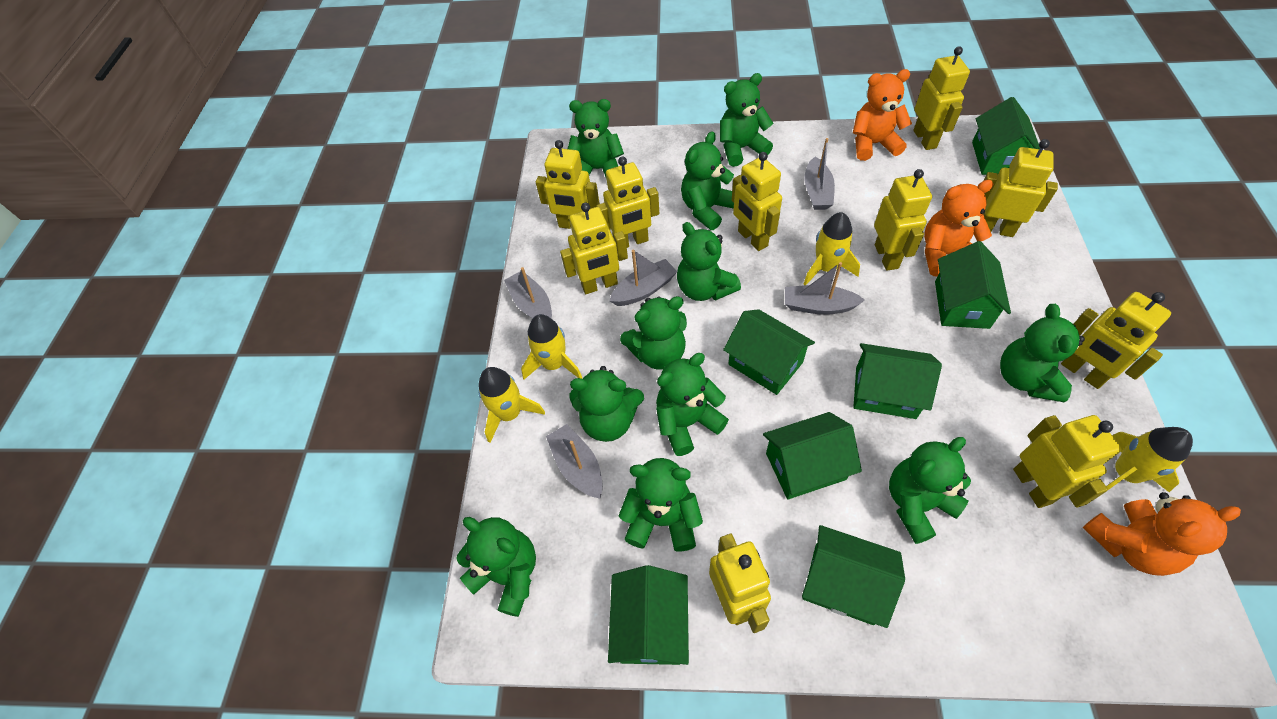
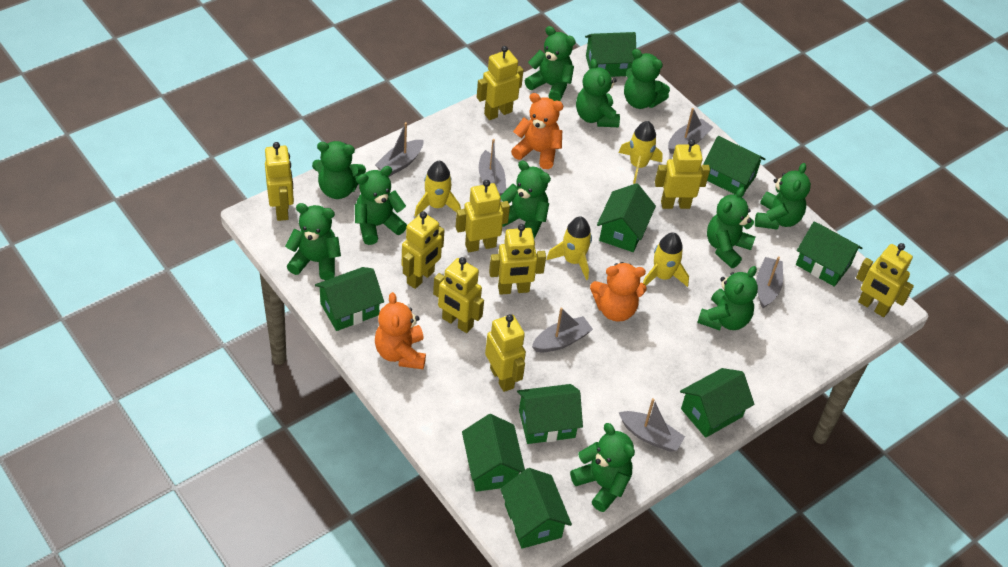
green house: [608,565,689,665] [723,309,815,395] [763,412,862,500] [802,525,905,628] [853,343,942,419] [935,241,1011,329] [972,97,1040,175] = 7 -> [315,267,384,331] [462,414,525,492] [500,468,572,549] [517,384,583,444] [585,32,636,77] [597,183,656,252] [680,368,754,438] [703,136,765,195] [796,222,862,287] = 9
grey boat: [504,267,552,318] [546,424,603,499] [609,250,677,306] [785,262,865,315] [804,138,835,210] = 5 -> [375,122,424,177] [479,139,506,196] [532,308,593,352] [619,398,685,452] [668,108,713,154] [756,257,783,308] = 6
yellow robot: [536,140,600,229] [560,203,628,294] [596,157,659,248] [709,533,771,633] [732,152,782,251] [874,169,932,271] [913,46,970,150] [983,139,1058,237] [1013,415,1121,508] [1061,292,1171,389] = 10 -> [265,142,294,221] [402,211,444,289] [433,257,484,333] [456,180,510,252] [477,46,524,120] [485,314,526,392] [489,224,546,295] [655,139,710,209] [856,243,914,317] = 9

